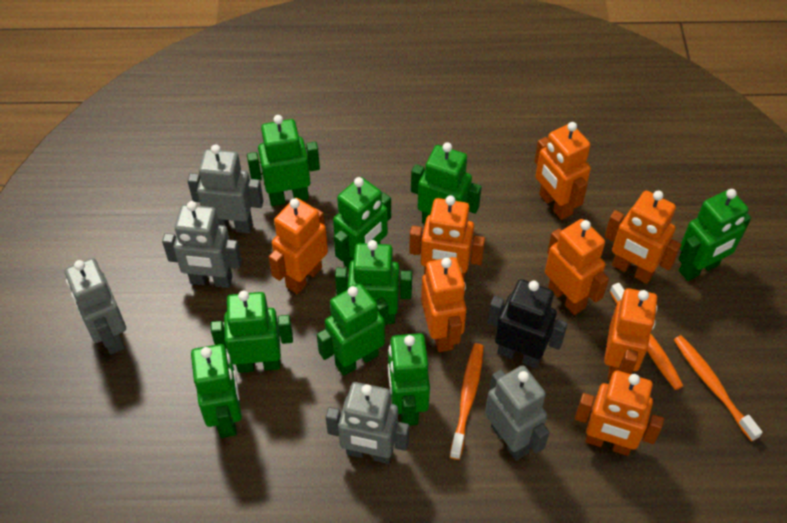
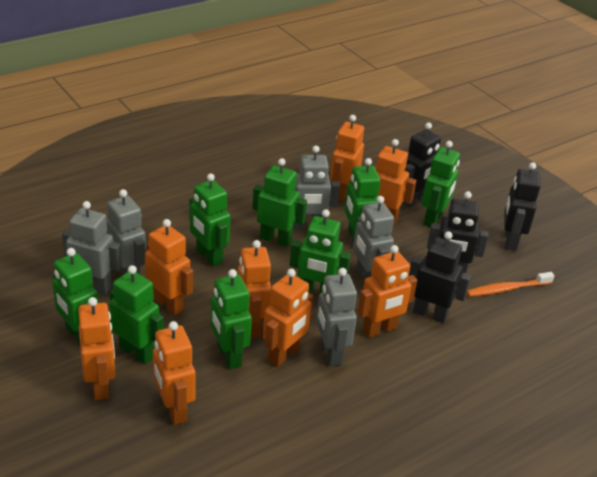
black robot: [488,279,567,368] = 1 -> [402,122,441,208] [409,231,471,323] [427,191,489,275] [505,162,541,251] = 4
green robot: [191,344,242,438] [211,291,293,373] [247,115,320,206] [317,284,389,376] [333,177,391,269] [335,240,412,324] [388,333,430,426] [411,142,482,224] [679,189,751,281] = 9 -> [52,248,98,344] [109,265,164,364] [189,173,231,267] [211,269,252,369] [252,158,307,247] [290,209,351,294] [344,158,381,243] [421,141,460,227] = 8
orange toothbrush: [450,343,484,460] [610,283,683,390] [674,335,763,442] = 3 -> [467,272,555,297] = 1

